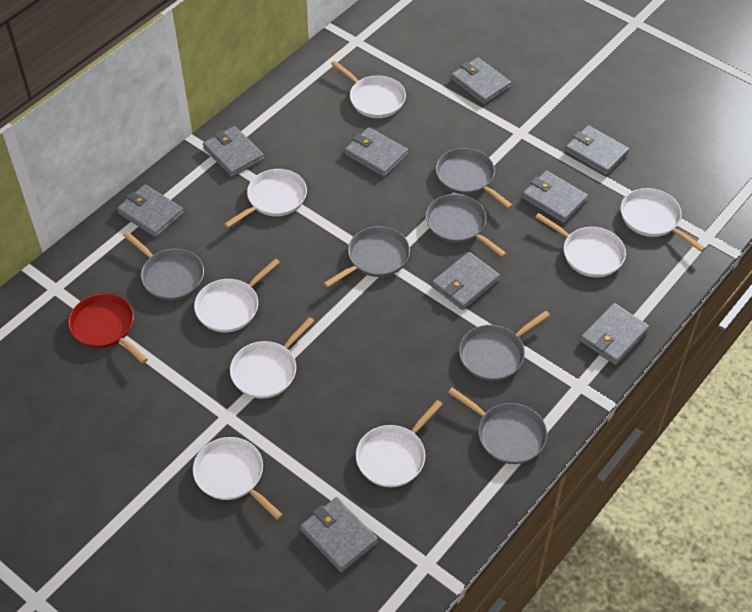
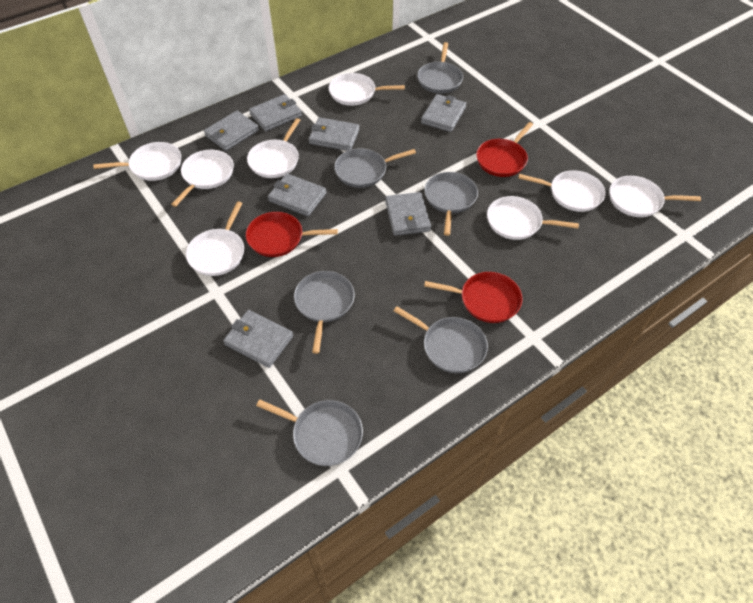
grey wallet: [117,184,184,237] [203,126,264,177] [300,497,378,572] [345,127,408,177] [432,252,500,310] [451,57,511,104] [522,170,588,223] [565,125,629,175] [580,303,649,365] = 9 -> [204,111,259,151] [223,310,293,368] [249,94,302,131] [268,174,326,216] [309,117,360,151] [385,192,431,236] [421,94,466,132] = 7
red pan: [69,293,148,364] = 1 -> [246,212,338,257] [424,272,523,323] [476,122,533,177] = 3

